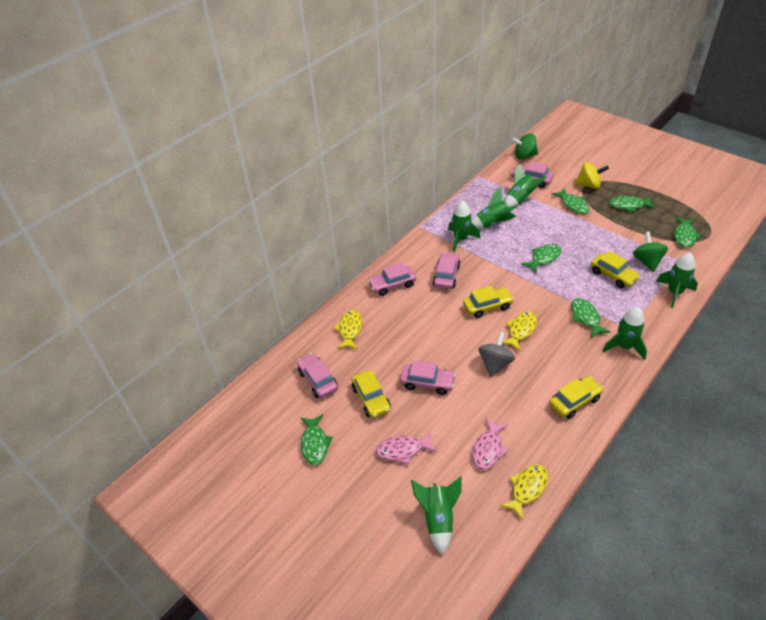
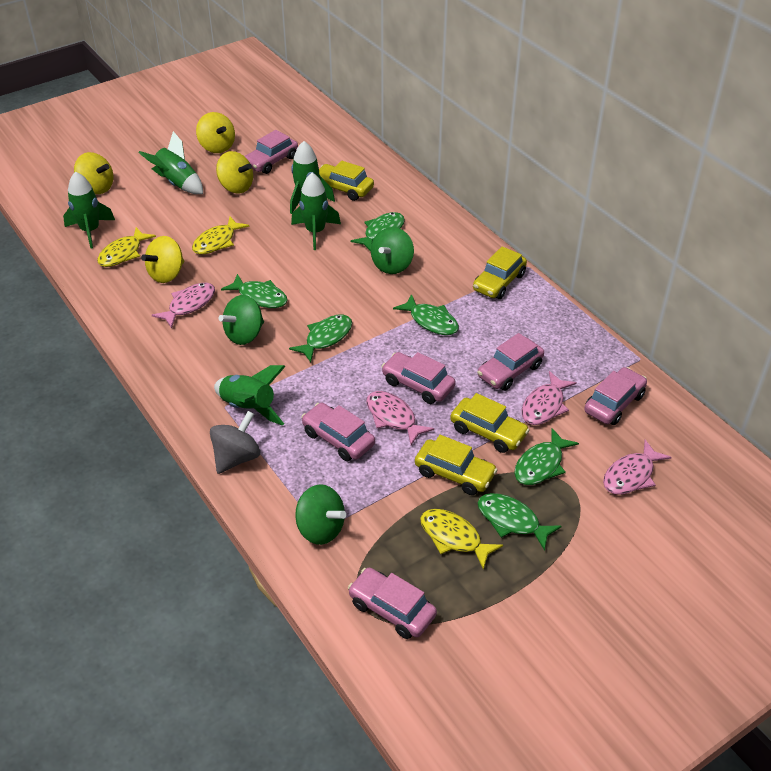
green rocket: [411,476,462,555] [448,200,480,252] [471,188,517,229] [505,164,546,207] [603,307,647,360] [656,252,698,308] = 6 -> [63,171,115,249] [139,131,203,194] [214,365,286,426] [290,141,335,214] [291,173,341,250] = 5
green spinning top: [512,133,538,159] [633,231,668,272] = 2 -> [219,295,264,345] [295,484,346,545] [371,227,414,274] = 3
pink car: [297,353,338,398] [368,262,416,296] [400,360,456,395] [433,253,460,289] [511,162,554,188] = 5 -> [245,130,298,174] [301,403,375,461] [348,568,437,639] [381,352,456,404] [477,333,544,391] [584,367,647,425] = 6
pink fish: [376,432,437,464] [473,418,508,470] = 2 -> [152,283,215,328] [366,391,434,445] [522,371,577,425] [603,440,672,495] = 4
yellow spinning top: [574,162,609,189] = 1 -> [74,152,114,194] [141,236,184,283] [196,112,235,153] [216,151,253,194] = 4

